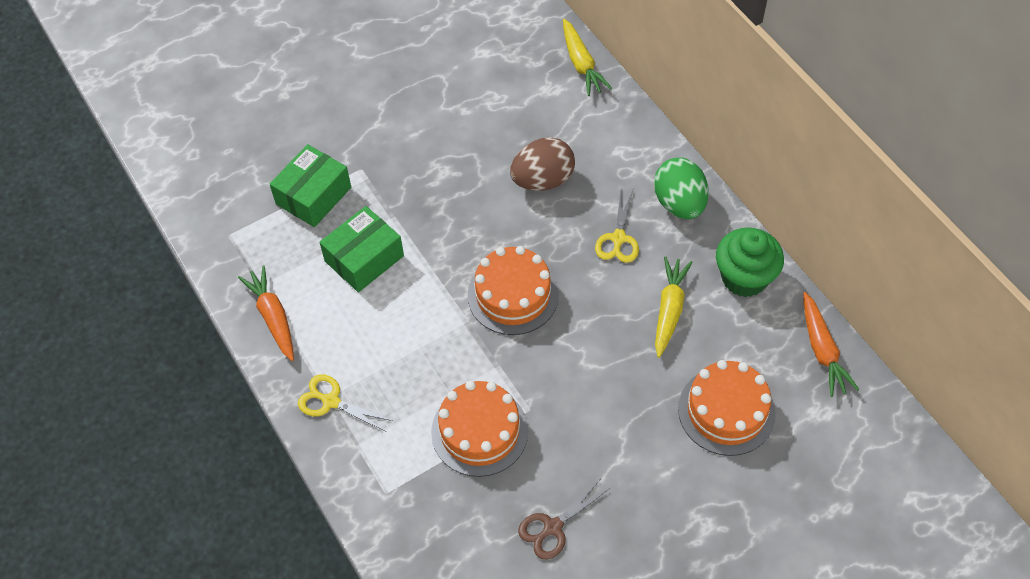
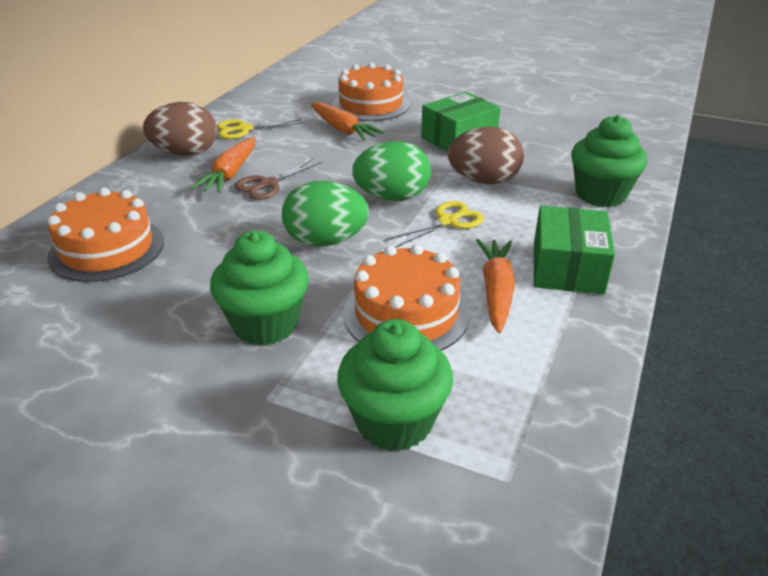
brown egg: [510,137,575,191] = 1 -> [143,102,217,156] [448,127,524,185] = 2
green cupcake: [716,228,784,297] = 1 -> [210,230,309,346] [337,319,453,451] [571,115,648,207] = 3
green egg: [654,158,709,219] = 1 -> [282,181,369,247] [352,141,431,201] = 2
orange carrot: [238,266,294,361] [803,292,859,397] = 2 -> [191,137,256,193] [311,102,385,141] [476,239,515,333] = 3
yellow carrot: [563,19,612,96] [655,256,693,358] = 2 -> none = 0

